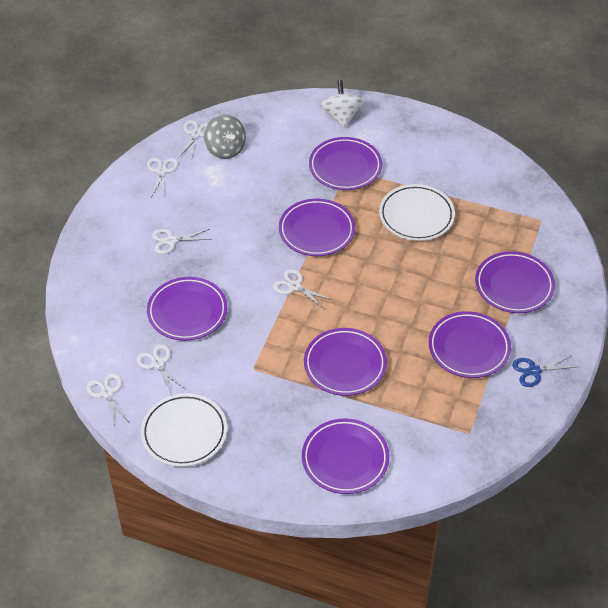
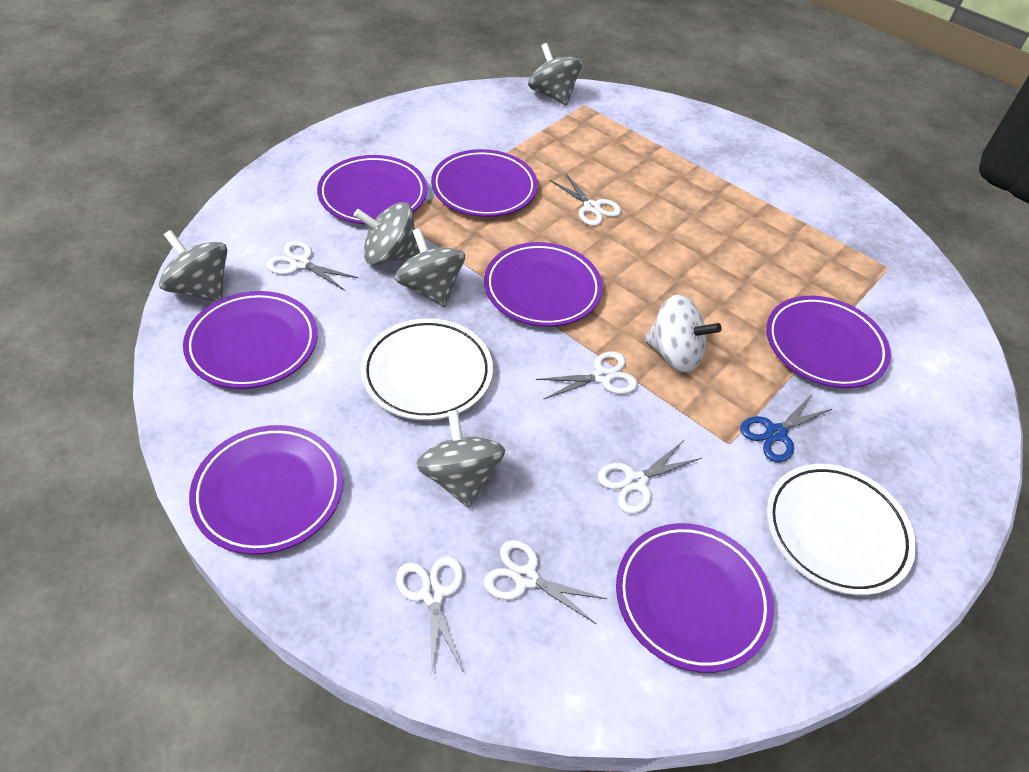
grey spinning top: [204,114,246,159] = 1 -> [159,230,227,302] [354,202,420,266] [395,228,465,307] [416,410,505,508] [528,43,582,106] = 5

